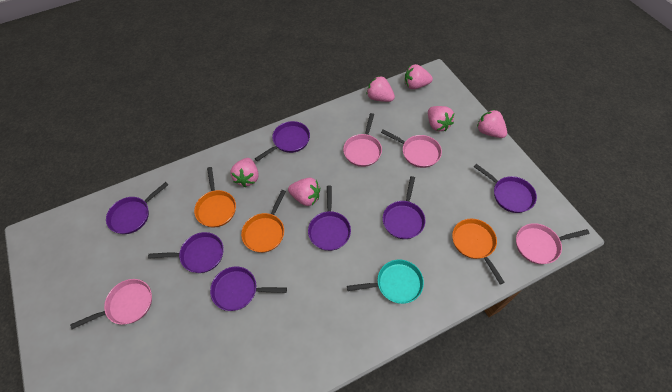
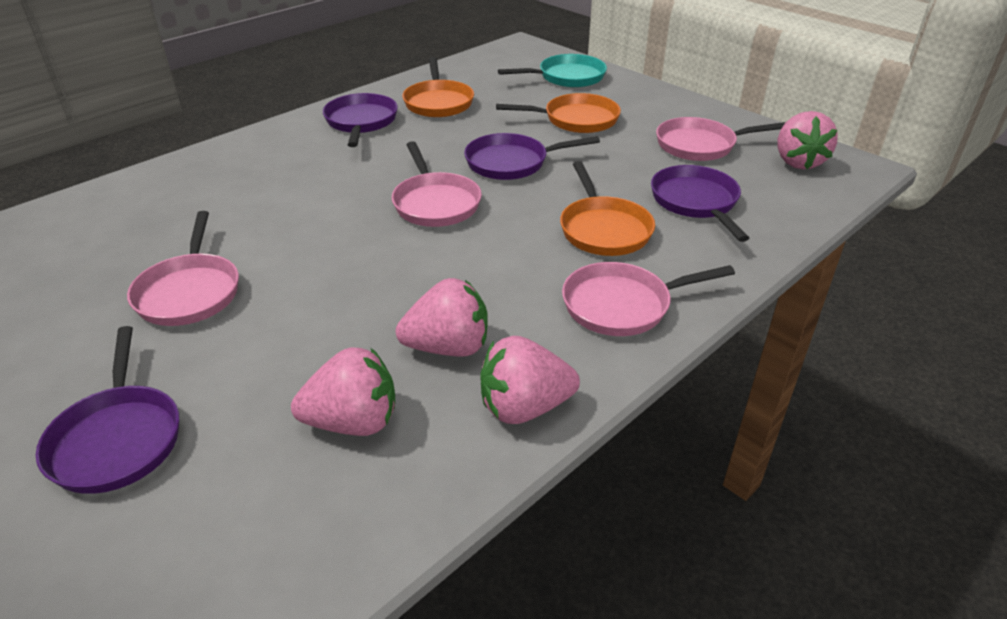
pink strawberry: [230,158,259,187] [288,177,320,206] [367,76,395,102] [405,64,433,89] [428,106,454,131] [477,109,507,138] = 6 -> [291,347,395,436] [396,278,488,357] [480,336,580,424] [778,111,838,169] = 4
purple pan: [106,182,168,234] [148,232,224,273] [210,266,287,311] [255,121,310,161] [308,185,351,251] [383,176,426,239] [474,164,537,213] = 7 -> [36,326,179,494] [323,93,398,147] [464,133,600,180] [651,165,749,242] = 4

